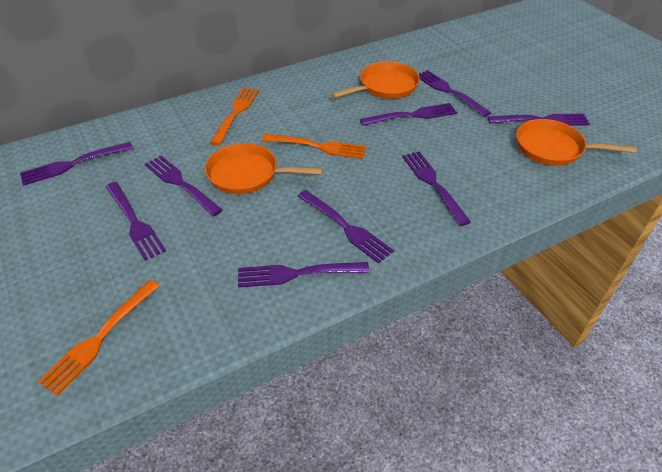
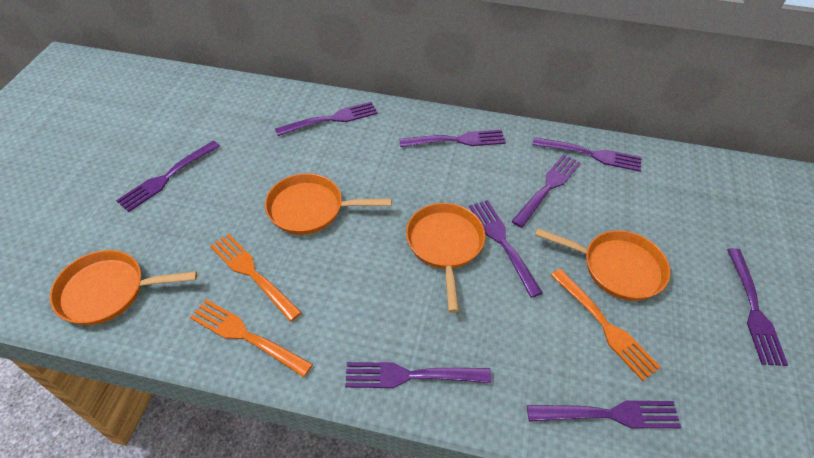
orange pan: [205,143,323,194] [331,62,420,99] [516,119,637,166] = 3 -> [50,250,197,325] [265,173,392,235] [406,203,485,313] [535,228,670,301] = 4

